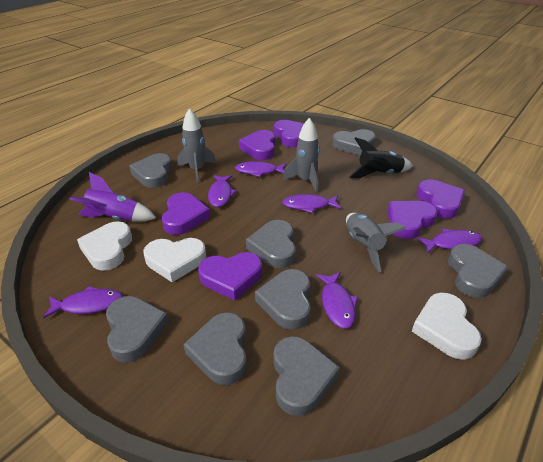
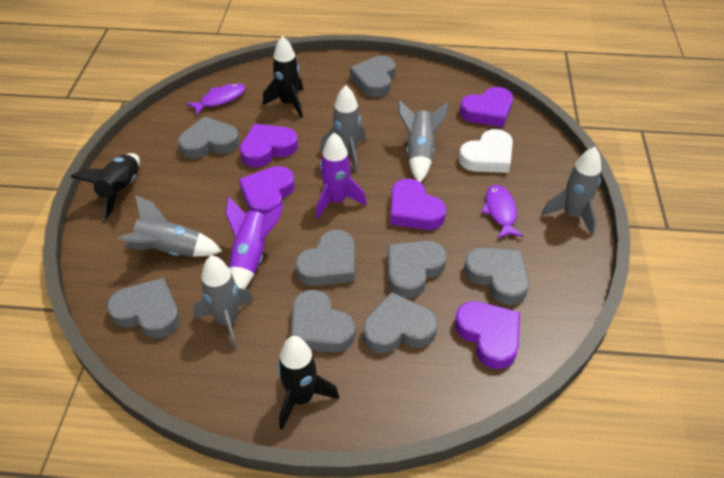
black rocket: [349,137,413,178] = 1 -> [71,153,140,221] [263,36,303,118] [277,336,339,430] = 3
grey rocket: [177,108,216,182] [283,118,320,193] [346,213,406,272] = 3 -> [118,195,222,257] [193,255,254,350] [320,85,366,172] [398,100,449,182] [542,147,601,236] = 5
purple fish: [43,286,123,319] [208,175,237,207] [235,161,286,177] [282,194,341,213] [316,272,358,329] [417,229,482,254] = 6 -> [186,83,245,115] [482,185,524,239] = 2
purple heart: [162,192,210,235] [198,252,262,301] [239,130,275,160] [274,120,304,147] [388,201,437,239] [416,179,465,219] = 6 -> [239,166,295,215] [240,124,298,167] [390,179,446,230] [455,301,520,369] [460,87,513,127] = 5
purple rocket: [69,172,156,221] = 1 -> [225,196,284,289] [316,133,367,219] = 2
white heart: [77,221,132,271] [143,238,206,282] [412,293,482,360] = 3 -> [459,129,513,173] = 1

